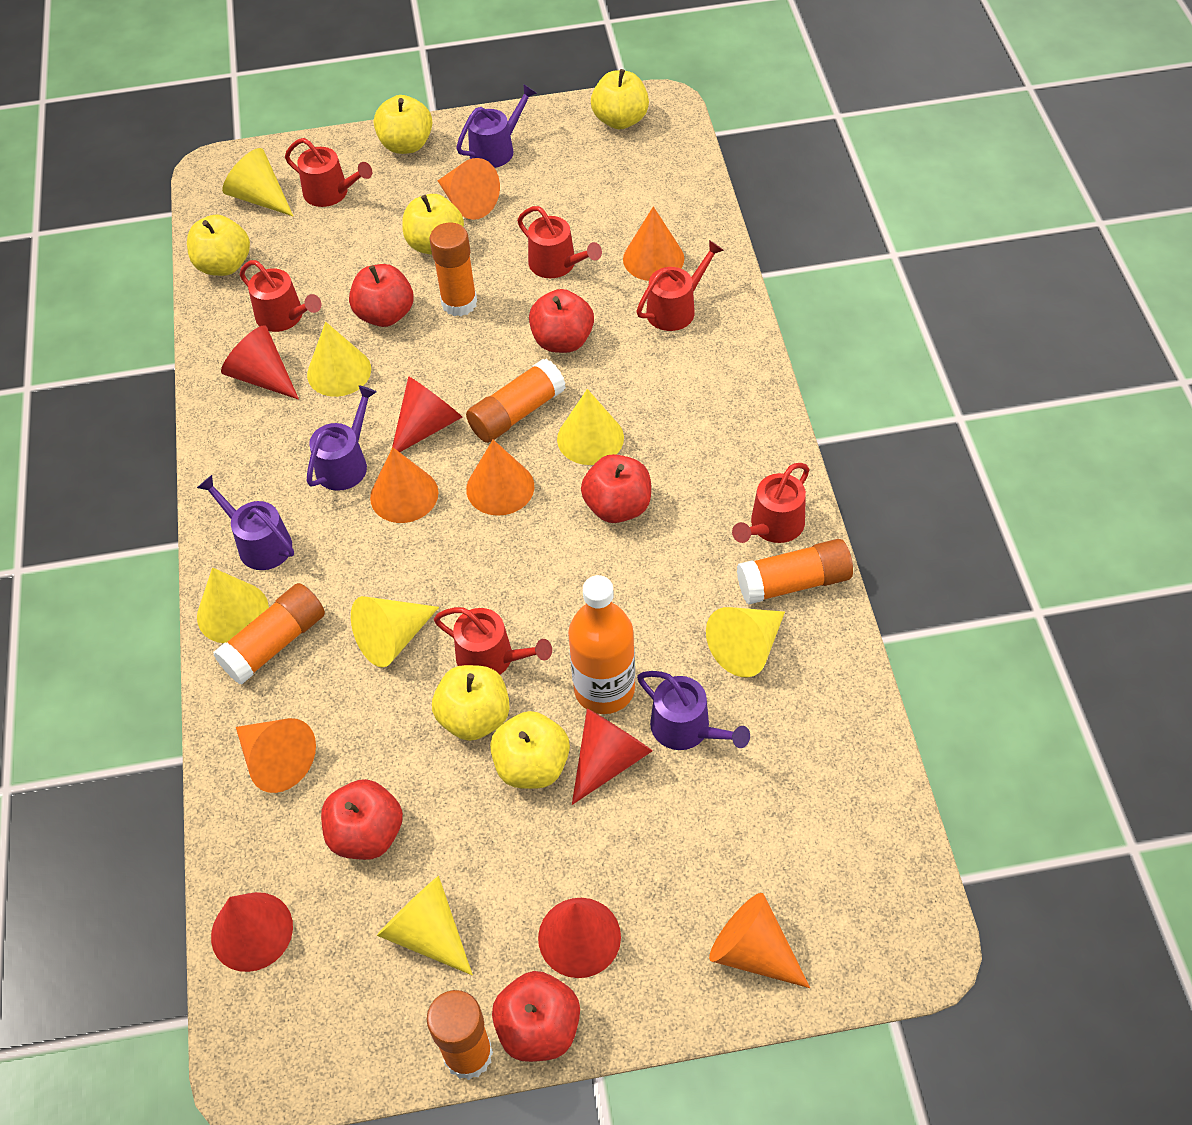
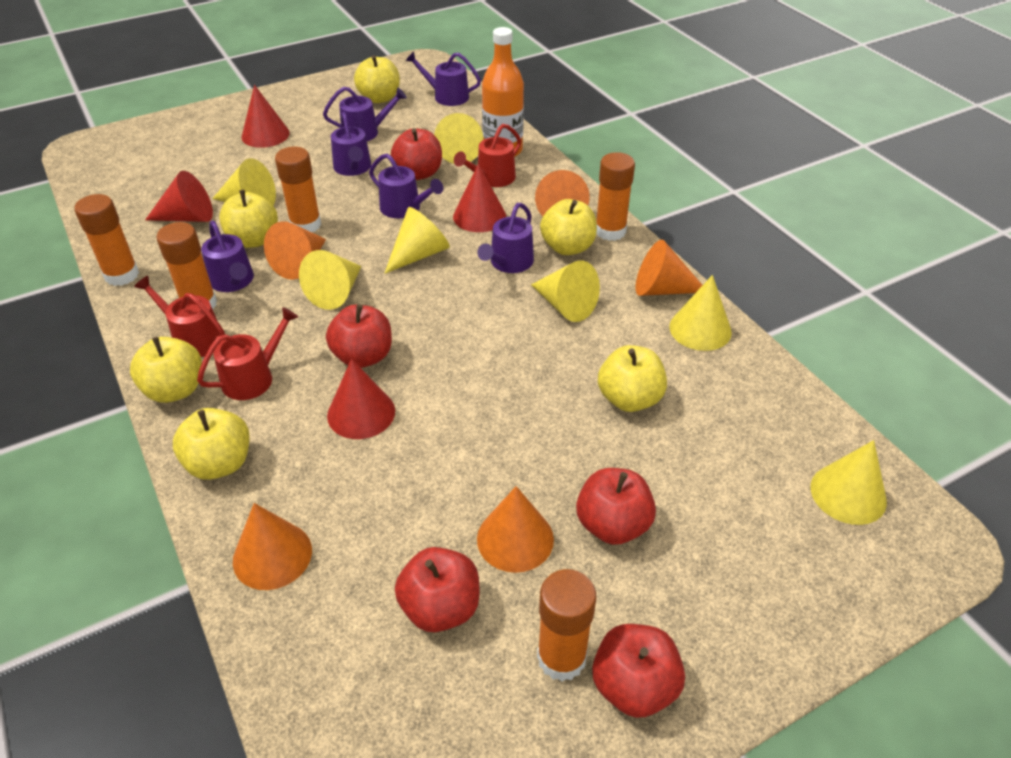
orange cone: [236,718,316,793] [370,447,439,523] [438,158,500,220] [466,440,534,516] [623,206,684,281] [709,893,810,988] = 6 -> [233,503,312,590] [264,221,326,280] [477,486,554,573] [535,170,590,216] [636,240,702,296] = 5
purple watering can: [197,475,294,570] [306,385,377,491] [456,84,537,168] [637,671,750,750] = 4 -> [201,221,254,292] [323,87,407,141] [331,112,371,176] [369,154,443,218] [405,51,481,106] [477,203,534,273] = 6
red cone: [211,892,293,972] [221,325,299,400] [392,376,462,452] [538,898,621,978] [572,708,653,805] = 5 -> [145,171,213,222] [242,85,290,148] [327,359,395,439] [453,164,506,232] = 4
red watering can: [240,260,322,332] [285,138,372,207] [434,607,552,675] [517,206,602,278] [636,240,724,331] [732,463,810,543] = 6 -> [134,276,225,357] [197,307,298,400] [454,124,521,187] = 3

